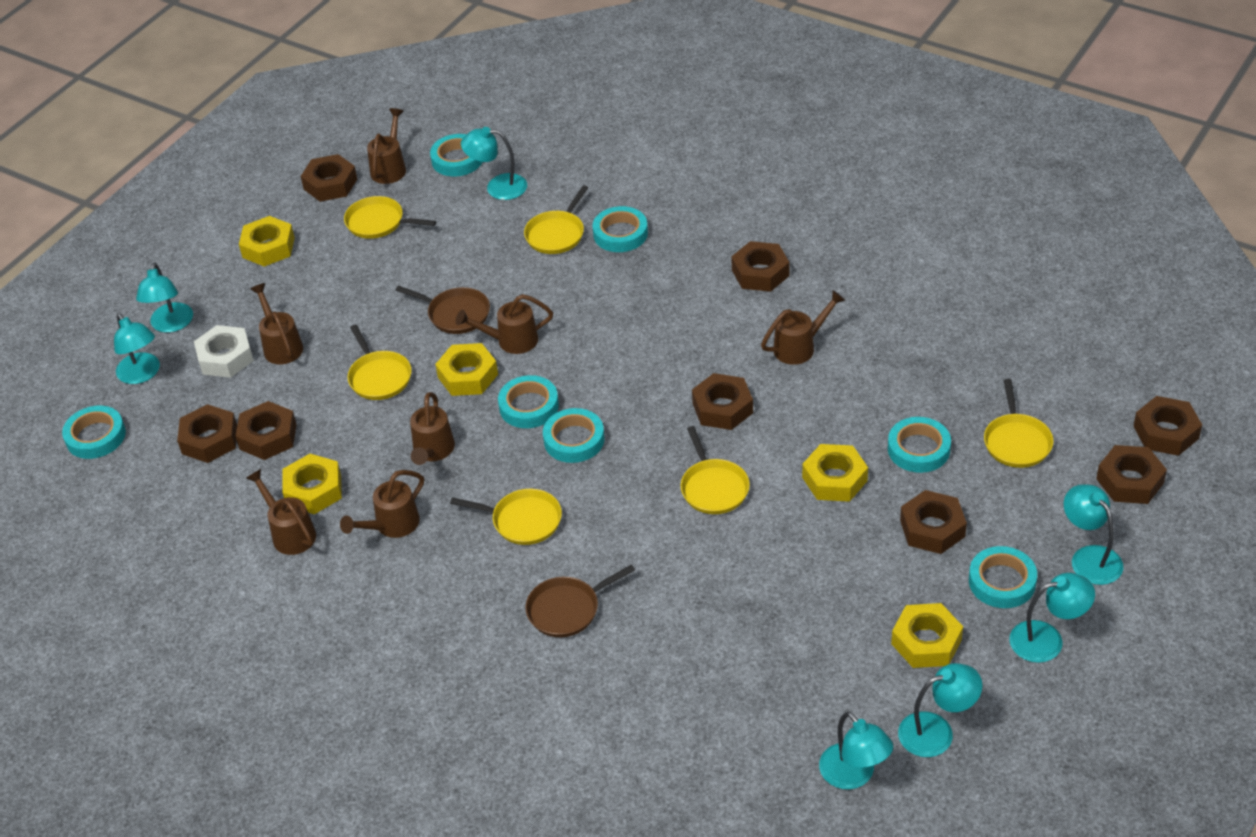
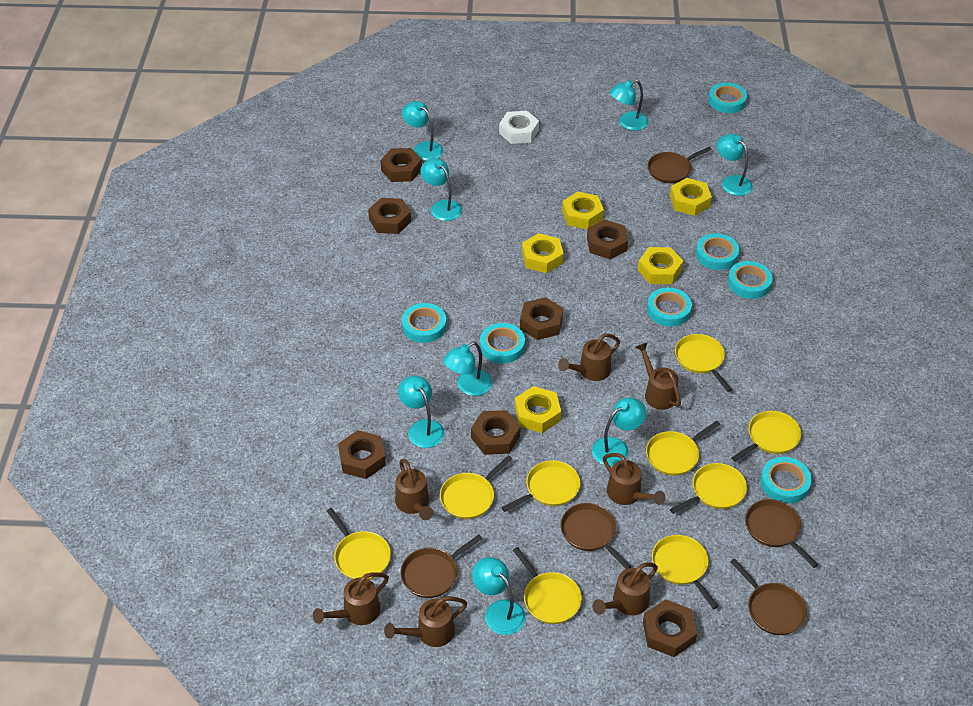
brown nut: [177,404,237,463] [235,401,297,460] [301,154,357,202] [692,373,753,430] [731,241,789,292] [900,490,967,554] [1096,445,1167,504] [1134,396,1202,456] = 8 -> [338,430,386,479] [368,198,411,234] [380,148,422,182] [471,410,521,455] [520,297,563,340] [587,220,628,259] [643,599,697,657] = 7
brown pan: [395,285,490,334] [525,565,635,637] = 2 -> [400,535,483,598] [560,503,632,569] [648,147,712,183] [730,558,807,635] [745,499,818,568] = 5
turquoise lamp: [114,313,160,384] [136,262,193,333] [461,127,527,200] [819,712,893,790] [898,663,983,757] [1009,573,1095,663] [1064,484,1123,585] = 7 -> [398,375,445,448] [402,101,443,161] [420,158,462,221] [443,342,493,396] [472,557,526,635] [592,398,646,466] [610,80,649,130] [717,134,753,196] = 8
yellow pan: [344,196,436,239] [347,325,412,400] [450,489,562,545] [524,185,588,254] [681,426,750,514] [984,379,1054,468] = 6 -> [327,508,391,580] [440,455,512,519] [501,460,580,512] [513,547,582,624] [646,421,720,476] [652,535,719,609] [670,463,747,514] [675,334,732,392] [731,411,801,462] = 9

